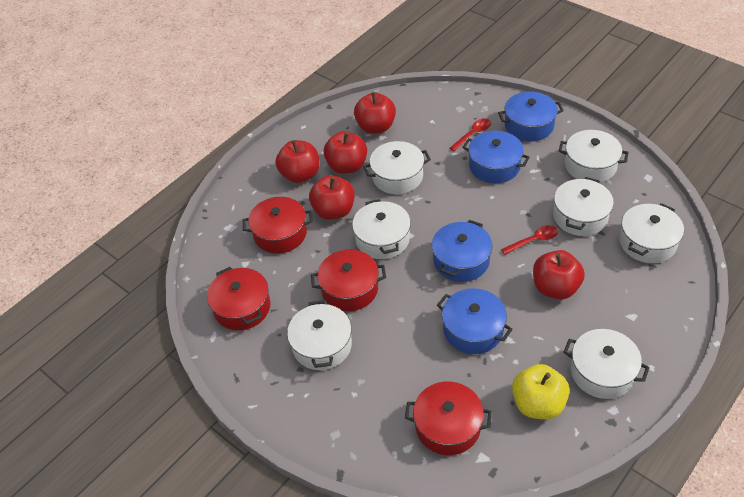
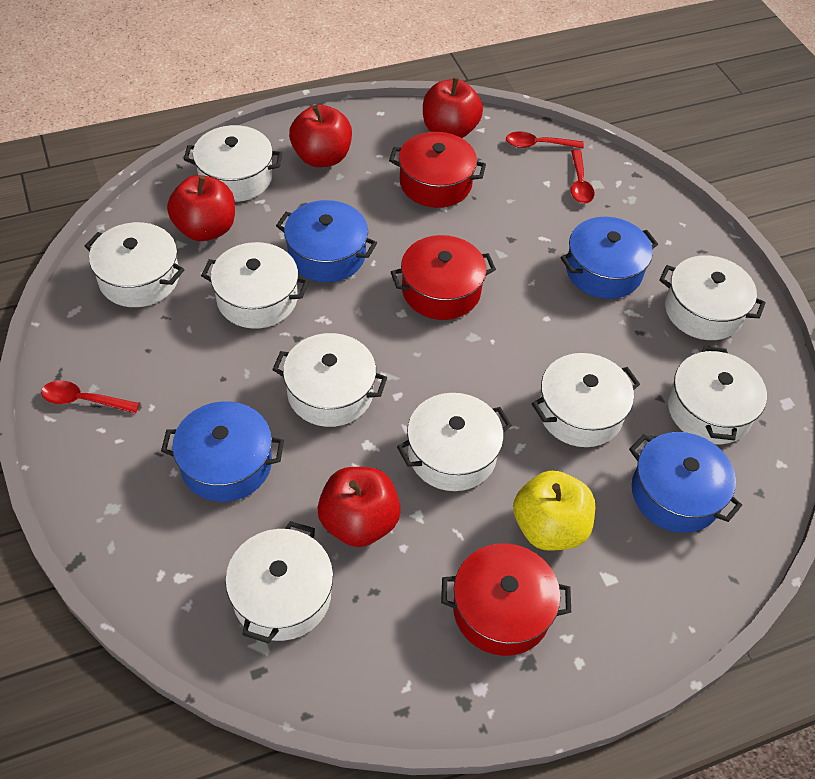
red apple: [275,140,319,183] [309,175,355,220] [323,131,367,174] [354,92,396,134] [533,250,585,299] = 5 -> [167,175,235,241] [289,105,352,167] [317,467,401,547] [423,77,483,138] = 4
red pot: [207,267,270,330] [243,197,313,254] [311,250,386,311] [405,382,492,455] = 4 -> [389,132,486,208] [391,235,496,320] [441,543,571,656] = 3
red spoon: [450,118,491,151] [501,225,558,255] = 2 -> [41,380,140,414] [506,131,584,149] [571,149,594,204] = 3
white pot: [287,300,352,370] [352,199,411,259] [363,141,431,194] [553,177,614,236] [559,130,629,182] [563,329,650,399] [619,203,684,263] = 7 -> [84,222,185,307] [184,125,282,202] [201,242,309,329] [225,521,333,644] [272,333,387,427] [397,393,512,491] [532,353,640,447] [659,255,766,340] [668,346,767,445] = 9

